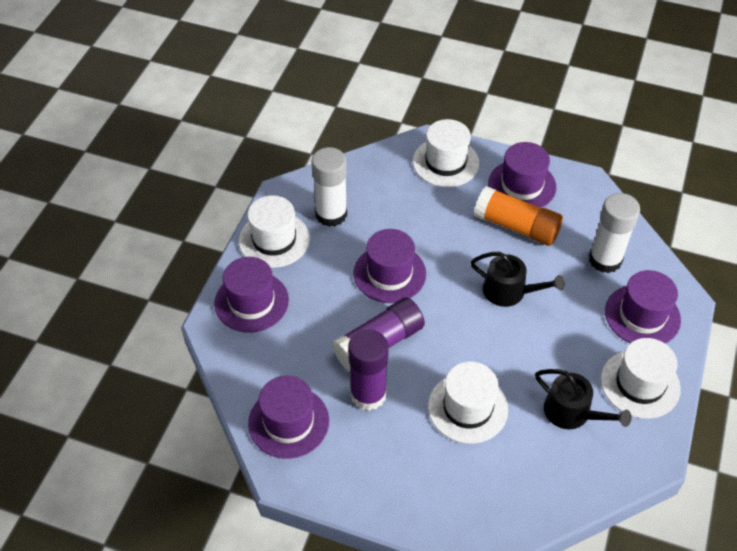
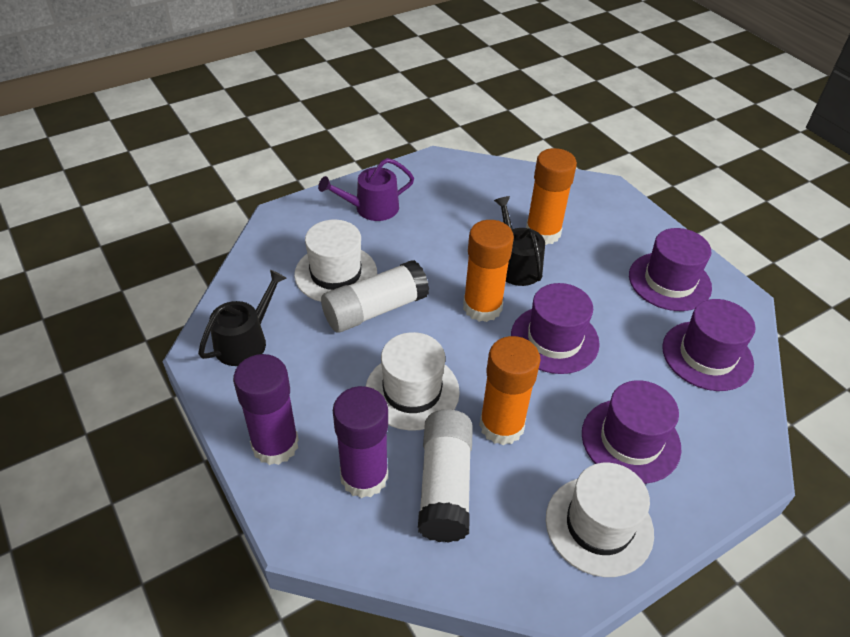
orange glue stick: [474,186,563,246] = 1 -> [463,220,514,322] [479,336,540,445] [526,148,577,245] = 3
purple hat: [214,257,289,333] [248,376,329,459] [354,229,426,303] [488,142,556,208] [605,270,681,343] = 5 -> [511,283,600,374] [582,380,681,484] [629,228,712,311] [662,299,755,391] = 4
purple watering can: none = 0 -> [318,158,414,221] = 1
white hat: [239,195,310,268] [413,119,479,187] [428,362,508,444] [601,338,681,419] = 4 -> [294,220,377,302] [365,332,460,431] [546,463,654,577] = 3

